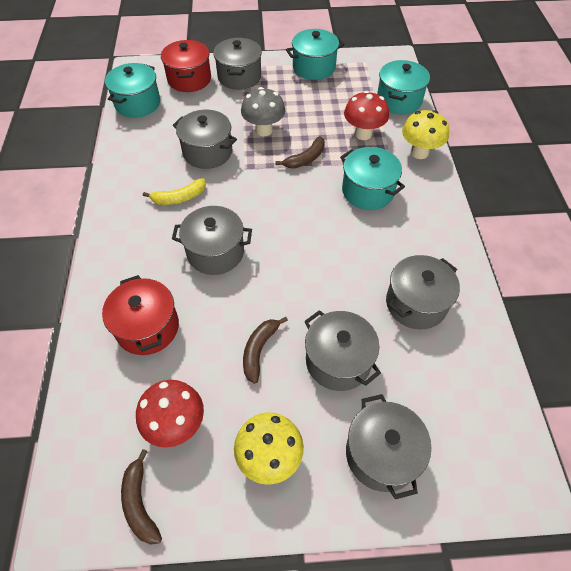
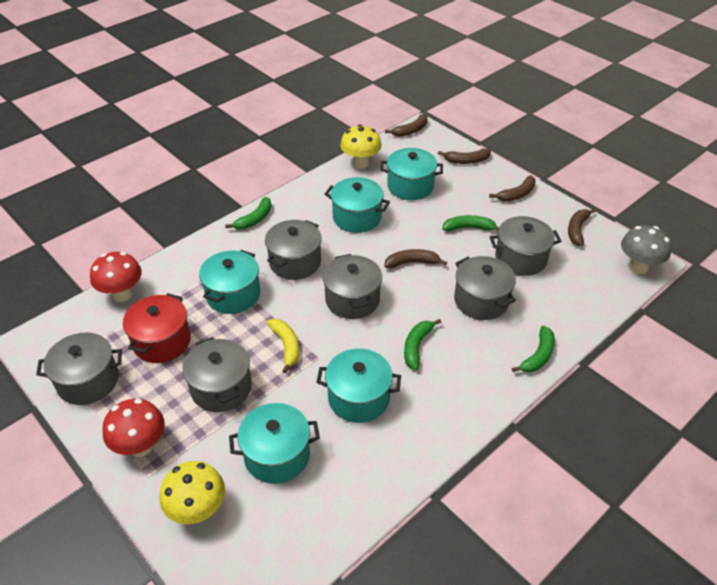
brown banana: [121,449,162,545] [243,317,288,384] [275,136,325,169] = 3 -> [384,249,447,268] [385,114,427,137] [438,148,491,164] [489,176,536,201] [568,208,596,246] = 5
green banana: none = 0 -> [225,197,271,229] [404,319,441,370] [442,215,499,231] [512,326,555,372] = 4
red pot: [102,275,179,355] [161,40,211,92] = 2 -> [123,293,191,363] = 1
turquoise pot: [105,63,160,118] [286,29,344,80] [340,147,405,210] [377,60,430,114] = 4 -> [199,250,260,314] [229,403,320,484] [316,348,401,423] [325,177,390,233] [380,148,443,200] = 5

